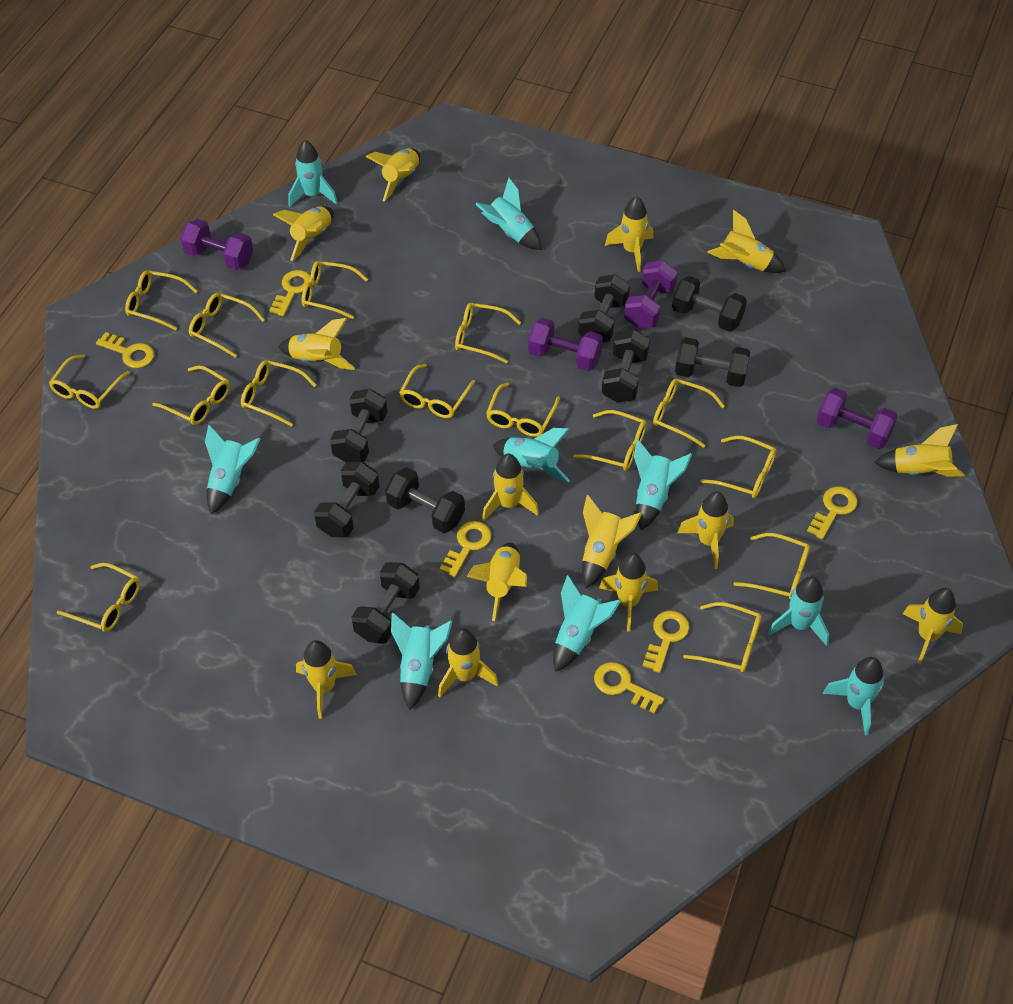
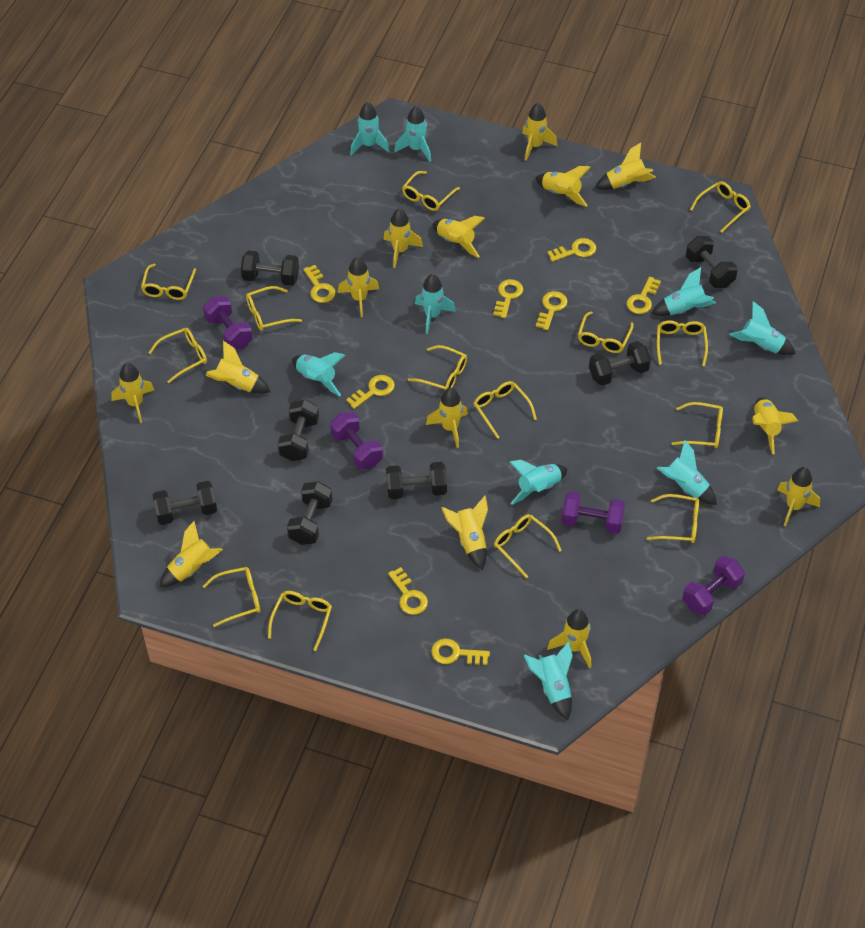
black dumbbell: [314,462,379,537] [330,389,387,462] [351,562,420,644] [385,467,465,533] [578,274,630,342] [602,329,650,403] [672,276,747,332] [675,337,750,387] = 8 -> [152,481,217,525] [241,250,299,286] [278,399,319,461] [287,481,332,545] [386,462,447,499] [589,341,651,386] [686,236,738,288] = 7
yellow glasses: [49,354,130,409] [57,563,140,632] [125,270,197,330] [153,365,230,425] [189,293,265,358] [241,360,316,427] [302,261,368,319] [399,364,475,418] [455,303,521,364] [486,382,560,437] [573,410,647,471] [653,379,725,448] [683,602,761,672] [701,436,777,498] [734,533,810,600] = 15 -> [141,264,196,300] [148,328,207,383] [203,567,260,627] [246,286,302,331] [268,591,332,651] [402,171,460,211] [408,345,467,390] [473,381,537,439] [494,514,562,578] [578,311,634,353] [647,494,699,543] [657,320,708,366] [672,402,723,448] [690,181,751,233] = 14
yellow key: [96,332,154,368] [269,270,311,316] [440,521,491,578] [594,662,664,714] [643,610,690,673] [807,486,857,539] = 6 -> [303,265,336,303] [346,375,395,409] [388,567,428,615] [431,639,490,665] [493,279,523,318] [536,291,568,330] [547,238,596,262] [627,277,661,314] = 8

